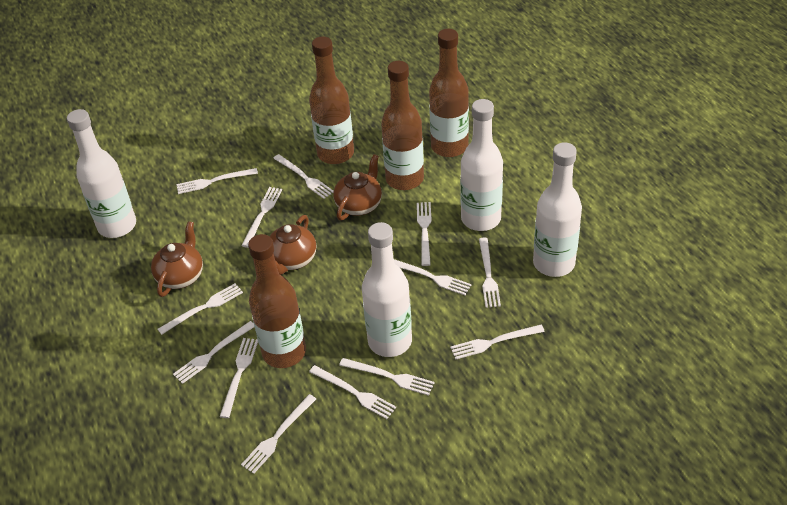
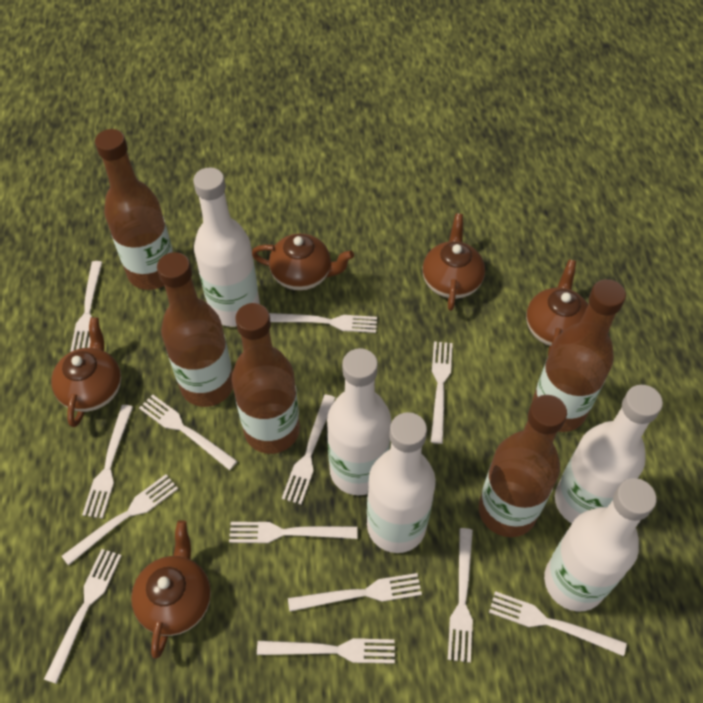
brown bottle: [248,234,306,368] [309,37,354,164] [381,61,424,190] [429,29,469,157] = 4 -> [95,129,173,290] [157,252,233,407] [232,303,300,454] [479,395,567,537] [532,279,626,432] = 5
brown teapot: [151,221,203,297] [269,215,316,275] [333,154,382,220] = 3 -> [51,317,121,427] [131,520,211,659] [252,234,354,291] [423,213,485,311] [526,260,588,356] = 5
white bottle: [67,109,136,238] [362,222,412,357] [460,99,503,231] [533,142,582,277] = 4 -> [193,168,260,327] [327,348,391,495] [367,412,436,553] [544,478,657,612] [555,385,663,523] = 5

